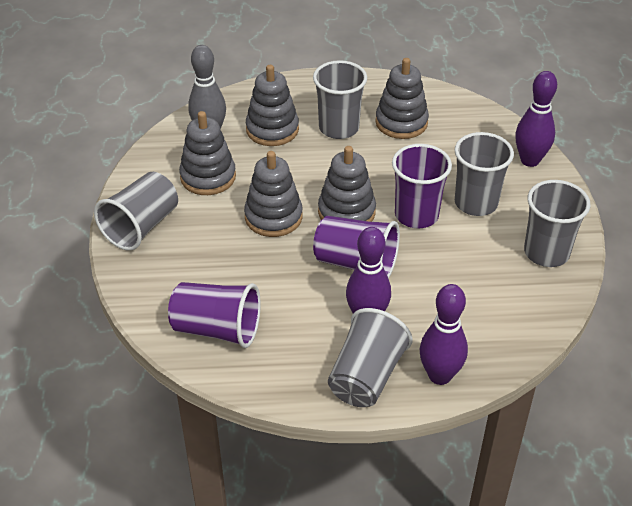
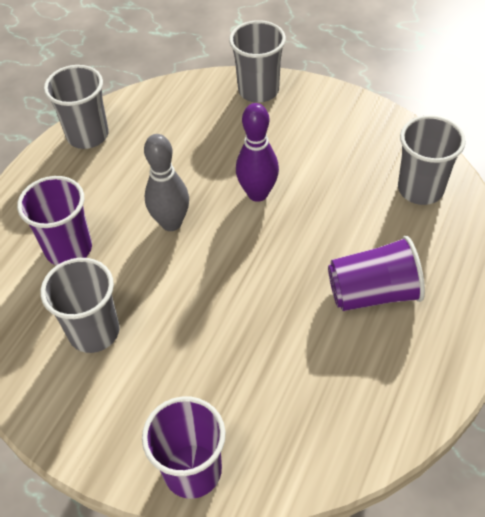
grey cup: [94,172,178,251] [313,60,367,139] [328,308,413,407] [454,132,514,216] [524,180,591,267] = 5 -> [40,258,120,353] [44,65,109,149] [229,20,286,103] [398,115,466,205] = 4
grey stacking toy: [179,111,236,195] [244,151,303,237] [246,65,299,146] [318,146,376,222] [375,58,429,139] = 5 -> none = 0
purple bowling pin: [346,227,391,313] [420,284,468,385] [515,71,557,167] = 3 -> [236,103,279,202] = 1

